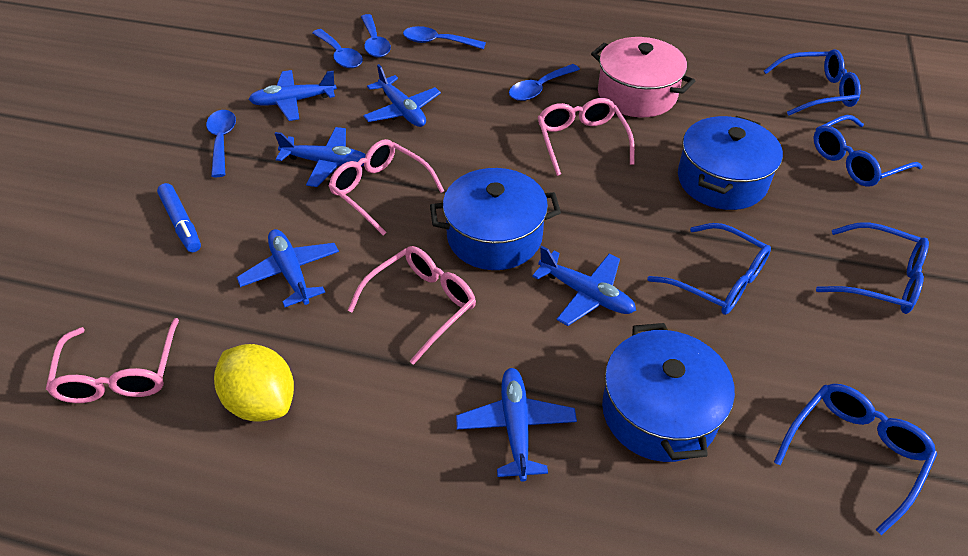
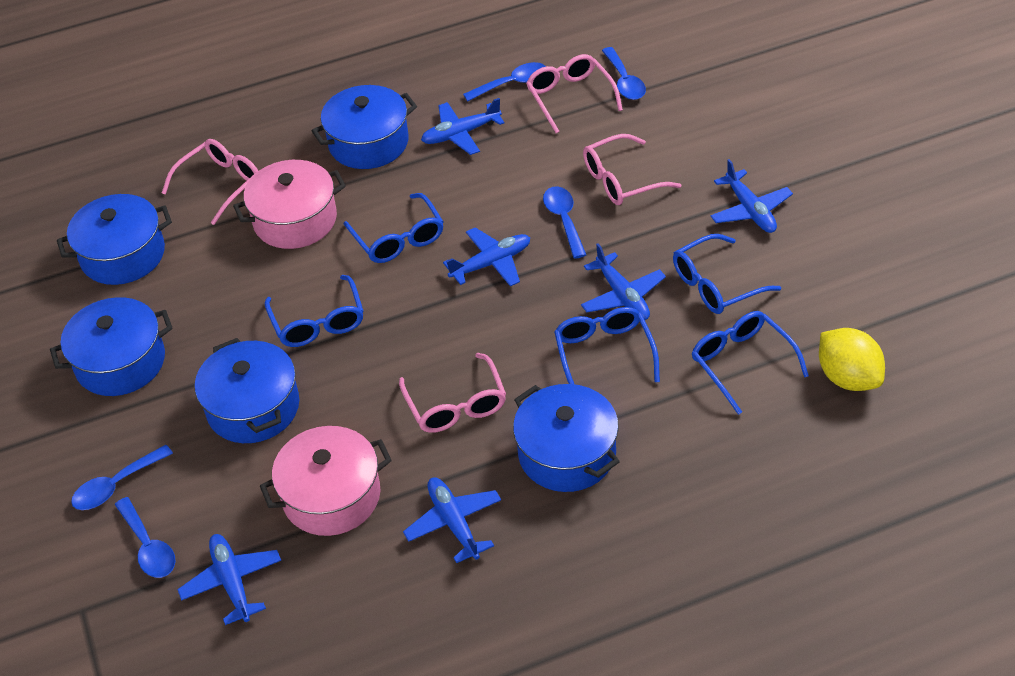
blue marker: [157,183,201,252] = 1 -> none = 0
blue pot: [430,168,561,270] [602,323,735,462] [678,116,783,210] = 3 -> [50,297,173,396] [57,194,172,285] [195,338,299,443] [311,85,417,169] [513,384,620,492] = 5
pink pot: [591,37,695,117] = 1 -> [233,160,346,249] [260,426,392,536] = 2

